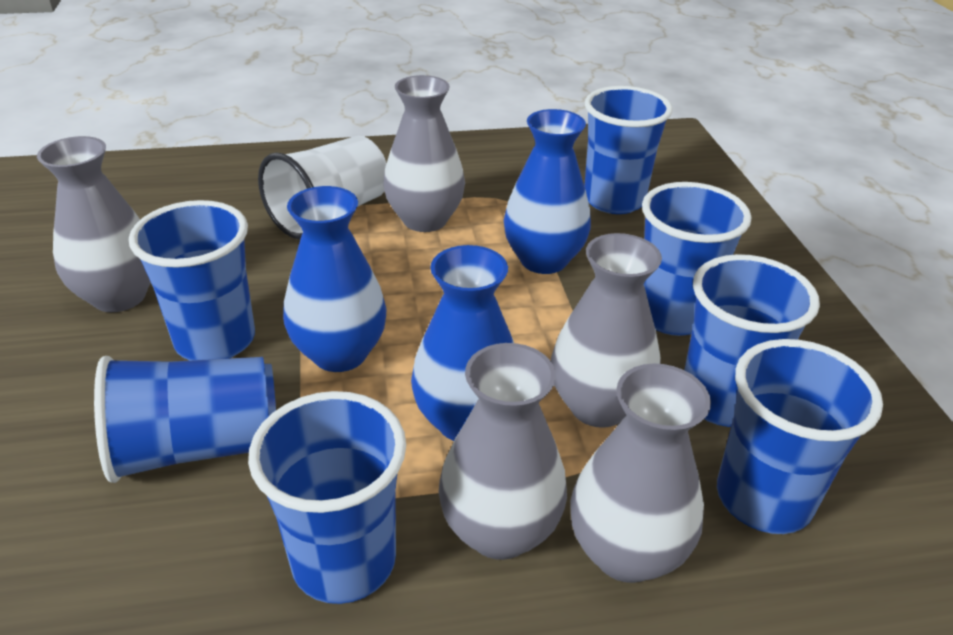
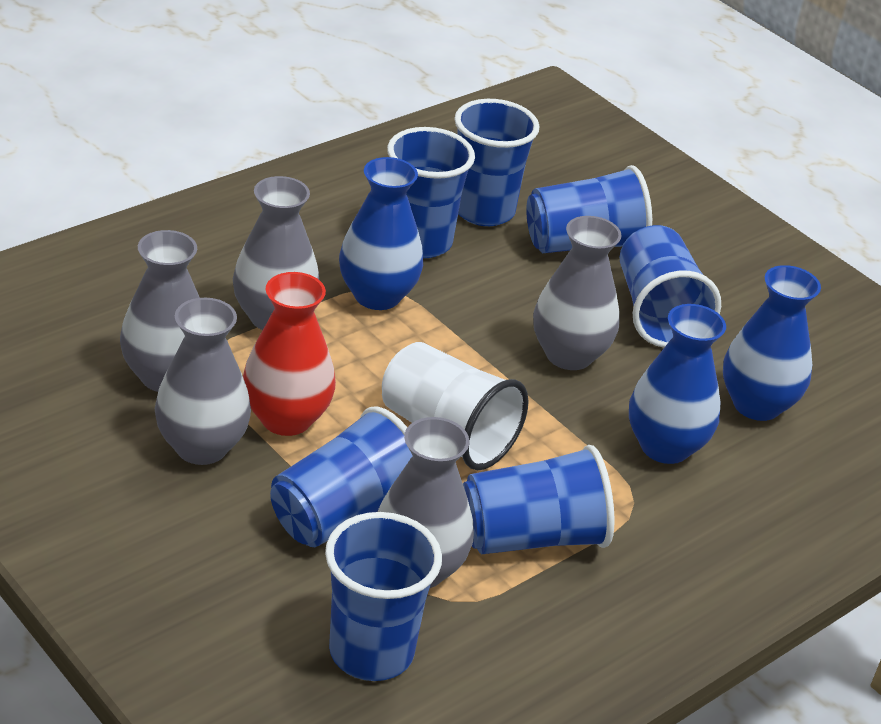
red vase: none = 0 -> [243,272,336,436] = 1

